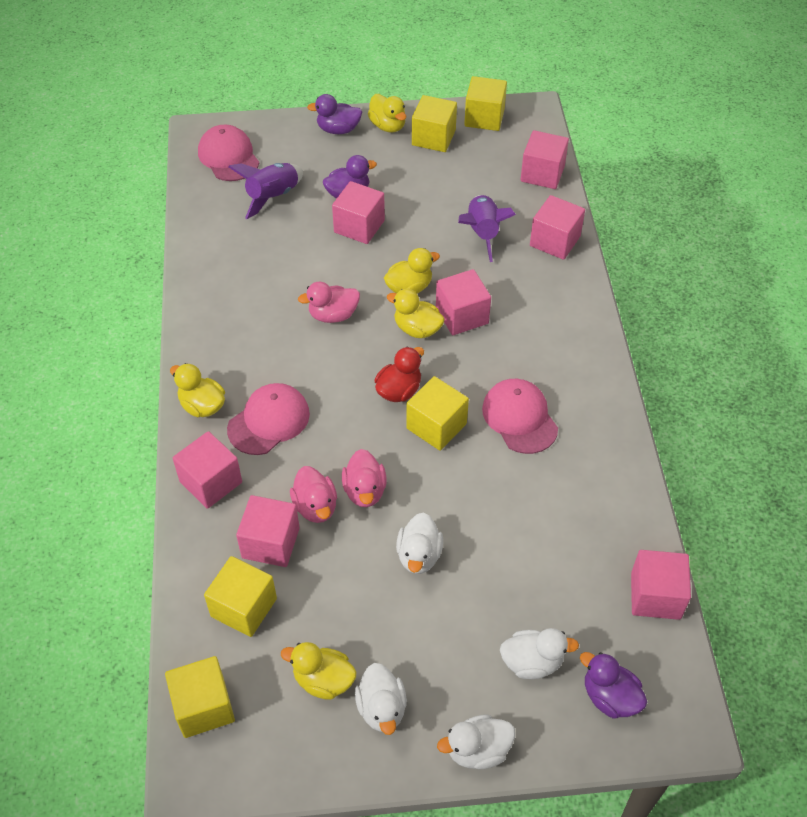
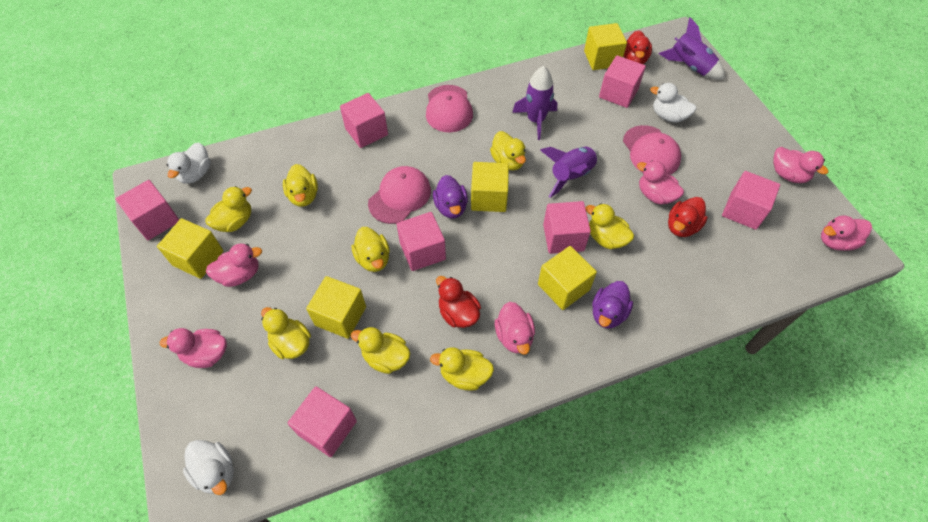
pink duck: [290,466,337,523] [298,282,360,323] [342,449,387,507] = 3 -> [160,328,227,368] [206,243,262,287] [495,302,535,355] [637,161,684,204] [773,147,828,183] [821,215,872,251] = 6
purple duck: [307,94,362,134] [323,155,377,199] [580,652,647,719] = 3 -> [433,175,468,218] [592,281,633,329] = 2
purple rocket: [228,163,303,219] [458,195,516,262] = 2 -> [512,66,557,140] [540,146,599,198] [658,17,725,80] = 3
red duck: [375,347,424,402] = 1 -> [436,276,481,328] [624,31,652,64] [668,197,708,237] = 3
white duck: [355,663,407,735] [396,512,443,574] [437,714,515,769] [500,628,579,679] = 4 -> [167,143,211,184] [183,440,234,495] [650,83,696,123] = 3
yellow duck: [170,363,225,417] [281,642,357,700] [368,94,406,132] [384,248,440,294] [387,289,445,338] = 5 -> [205,186,252,232] [261,307,311,359] [283,164,318,207] [351,227,390,272] [351,327,411,374] [430,347,494,391] [490,131,526,170] [585,203,634,249] = 8

